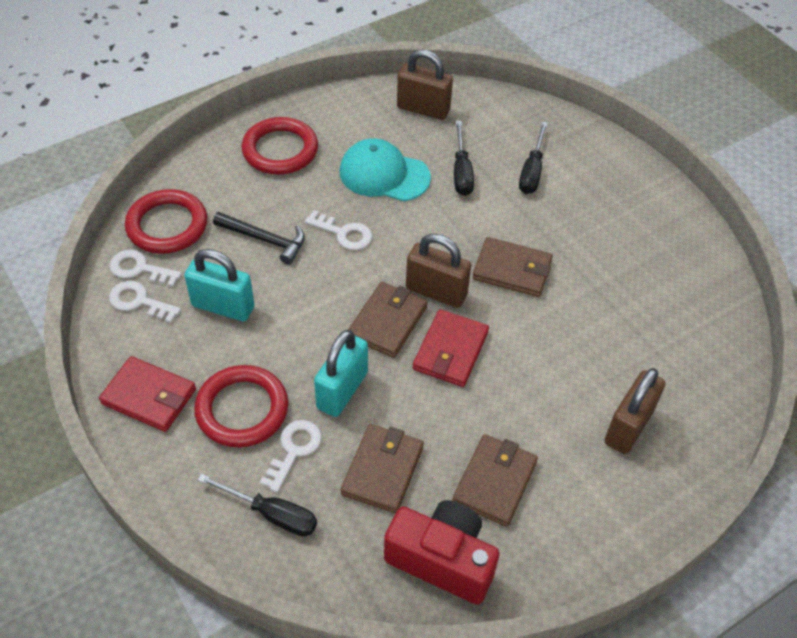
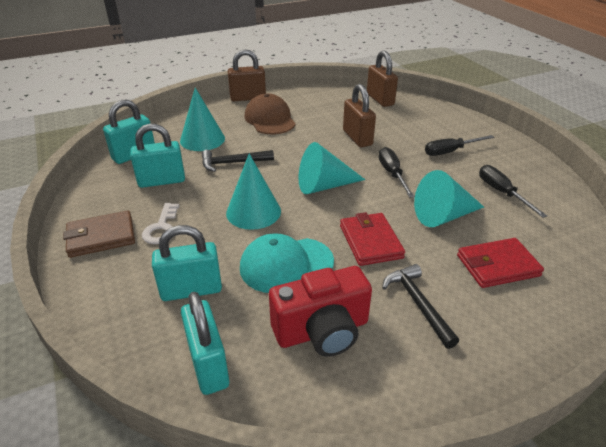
black hammer: [213,212,305,265] = 1 -> [202,150,274,172] [382,264,459,349] = 2
brown cap: none = 0 -> [244,93,296,134] = 1
brown wallet: [341,424,424,513] [348,282,427,358] [452,434,538,527] [472,237,553,297] = 4 -> [63,210,135,258] = 1
red ring: [125,189,207,254] [194,365,288,447] [242,117,318,174] = 3 -> none = 0
turquoise cone: none = 0 -> [180,88,225,151] [226,154,281,230] [299,142,365,194] [414,170,484,227] = 4
turquoise padlock: [184,249,255,321] [314,330,368,417] = 2 -> [103,99,155,164] [130,124,185,188] [152,225,222,301] [181,292,229,395] = 4
white key: [109,281,181,323] [110,250,182,287] [260,420,322,493] [305,210,372,250] = 4 -> [142,203,180,244] = 1

